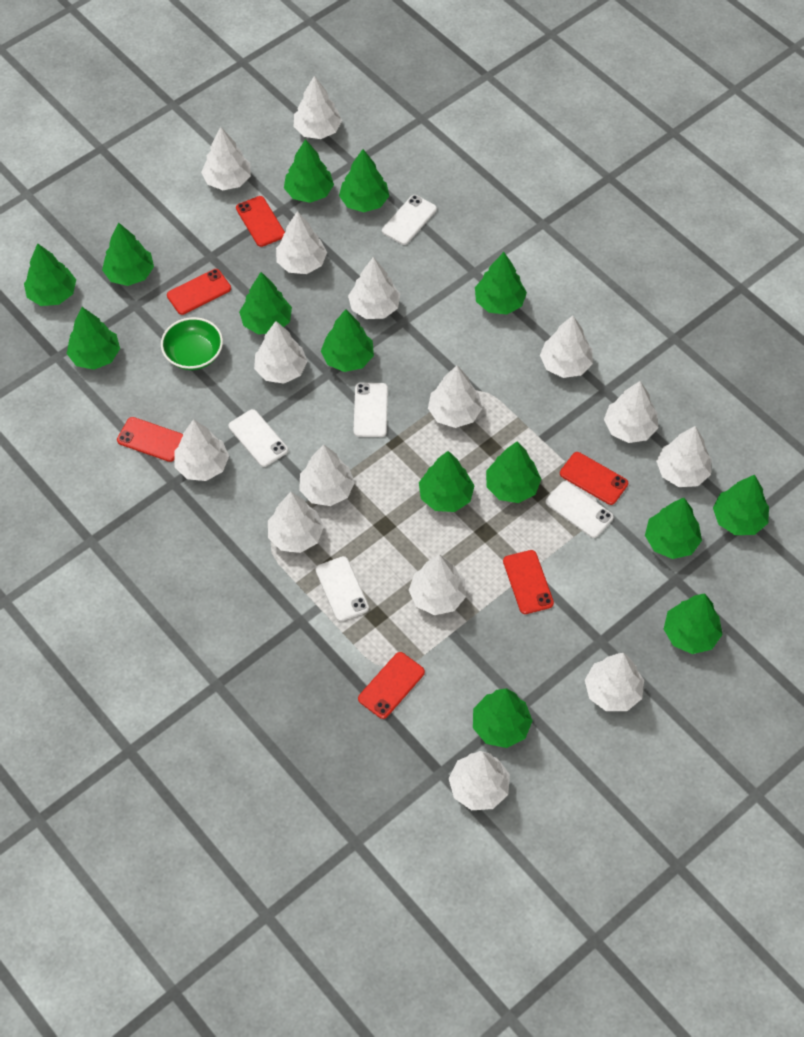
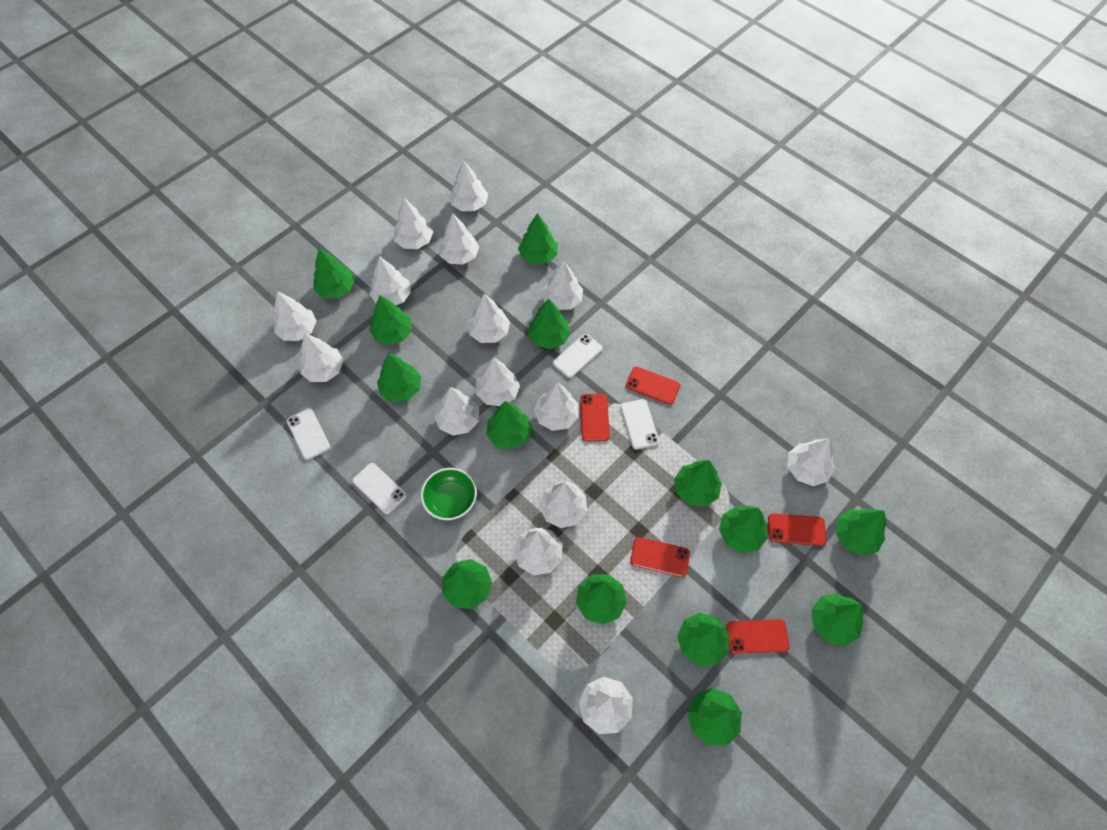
red phone: [117,417,183,462] [167,269,231,315] [236,196,285,247] [358,652,425,719] [503,550,554,614] [560,452,628,505] = 6 -> [580,394,610,442] [626,367,680,405] [630,537,690,577] [726,619,790,654] [768,513,826,546] = 5
white phone: [229,409,288,467] [315,556,369,621] [353,383,388,437] [382,195,437,245] [546,481,614,538] = 5 -> [287,409,330,460] [352,463,407,514] [553,334,603,378] [621,399,659,450] = 4

